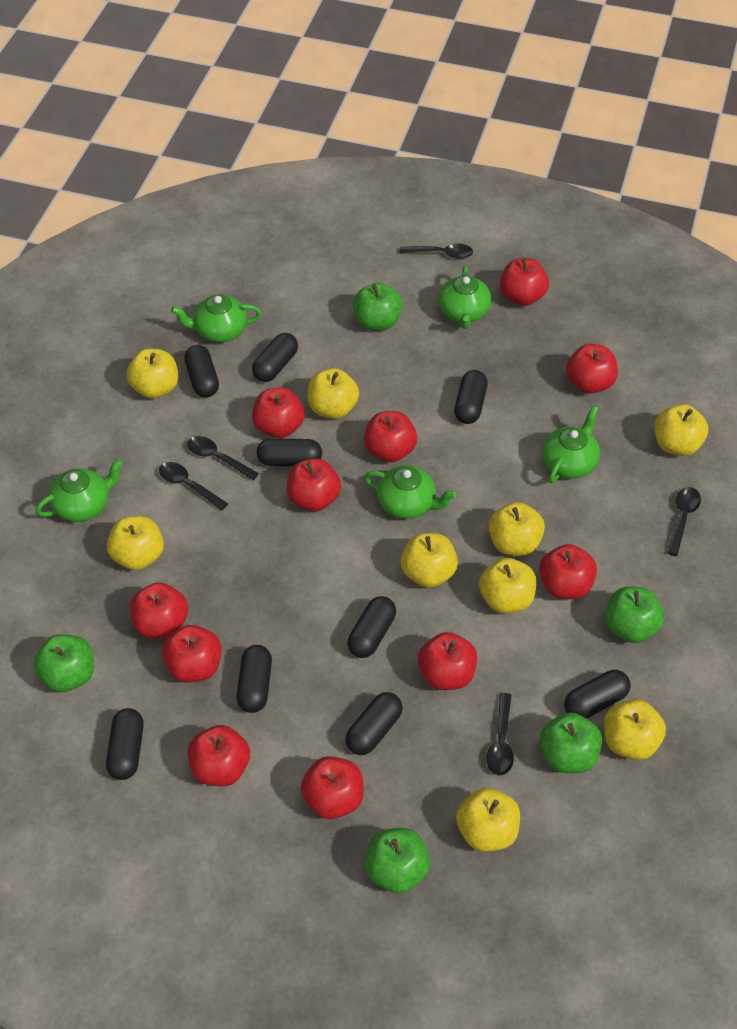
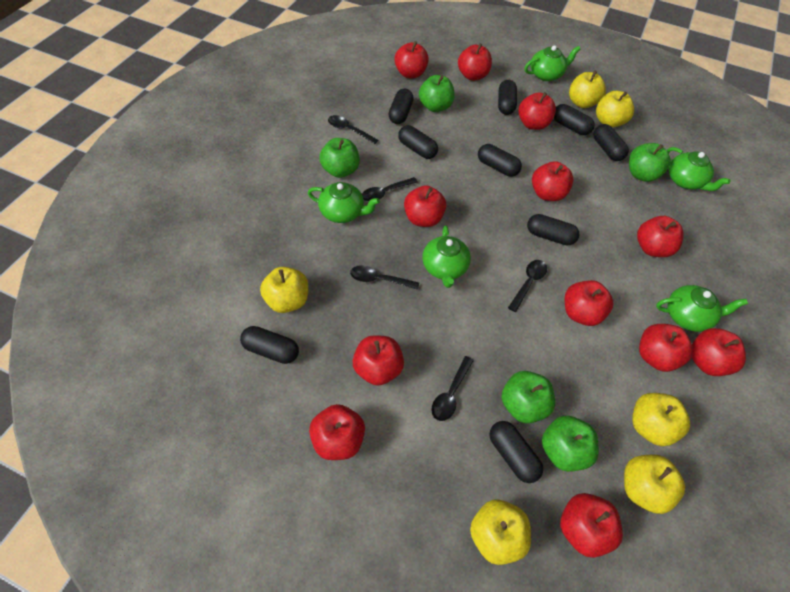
red apple: [130,582,188,639] [162,625,222,683] [188,725,250,786] [252,387,305,438] [286,459,341,511] [301,756,364,819] [364,411,417,462] [418,632,477,690] [500,258,549,306] [539,544,597,599] [566,344,618,394] = 11 -> [309,404,365,460] [353,335,404,386] [394,41,429,78] [404,185,446,227] [458,43,492,80] [519,92,556,130] [532,161,573,201] [560,493,623,558] [565,280,613,326] [637,216,684,257] [639,324,693,372] [692,328,746,376] = 12
yellow apple: [107,516,164,570] [127,349,178,399] [307,368,359,419] [401,533,458,588] [456,788,520,852] [479,558,536,613] [488,502,545,556] [604,699,666,760] [655,404,708,456] = 9 -> [260,267,308,313] [470,499,531,565] [569,71,606,108] [596,91,634,128] [624,454,685,514] [632,393,690,446] = 6

